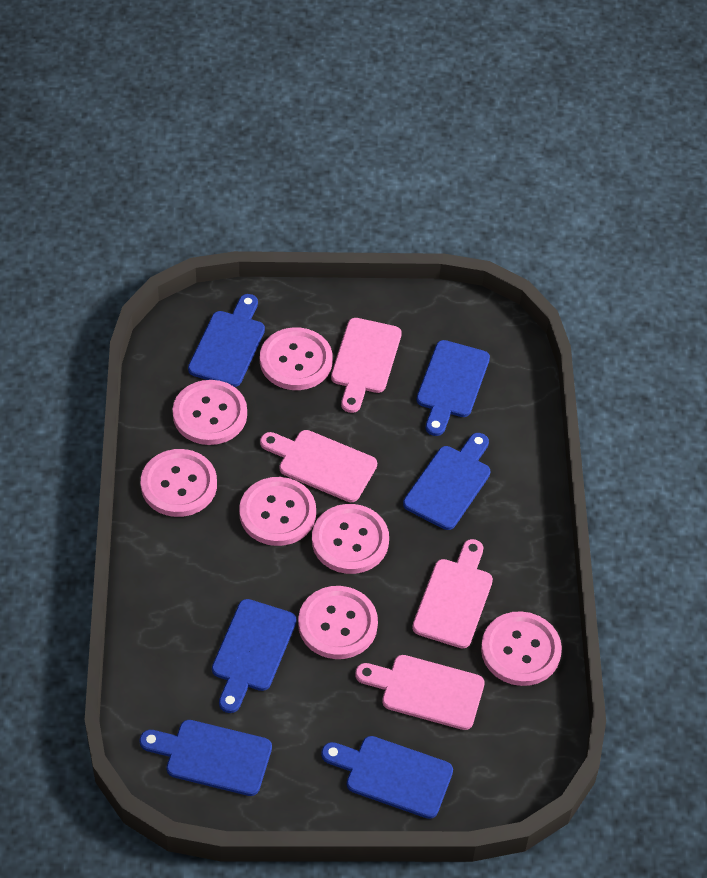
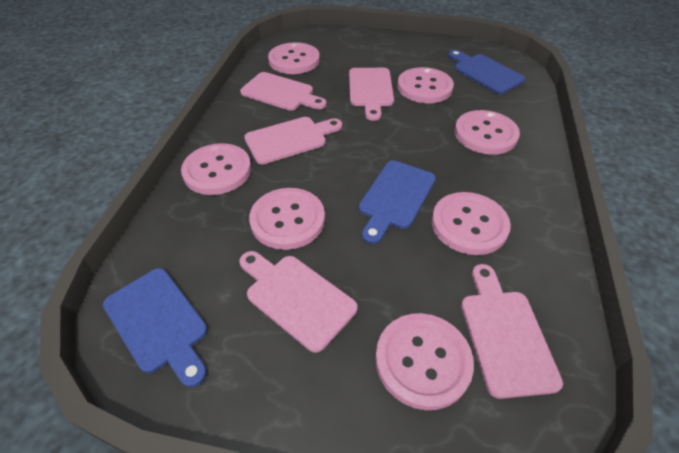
blue cutting board: [139,720,272,796] [188,294,265,387] [212,599,296,713] [321,736,453,819] [403,433,491,530] [416,340,490,436] = 6 -> [103,268,208,388] [359,160,436,244] [448,50,525,94] = 3
pink cutting board: [260,430,377,502] [331,318,402,413] [355,655,485,730] [412,539,493,648] = 4 -> [239,251,358,353] [240,72,327,111] [244,117,342,164] [349,68,394,121] [461,264,563,399] = 5

